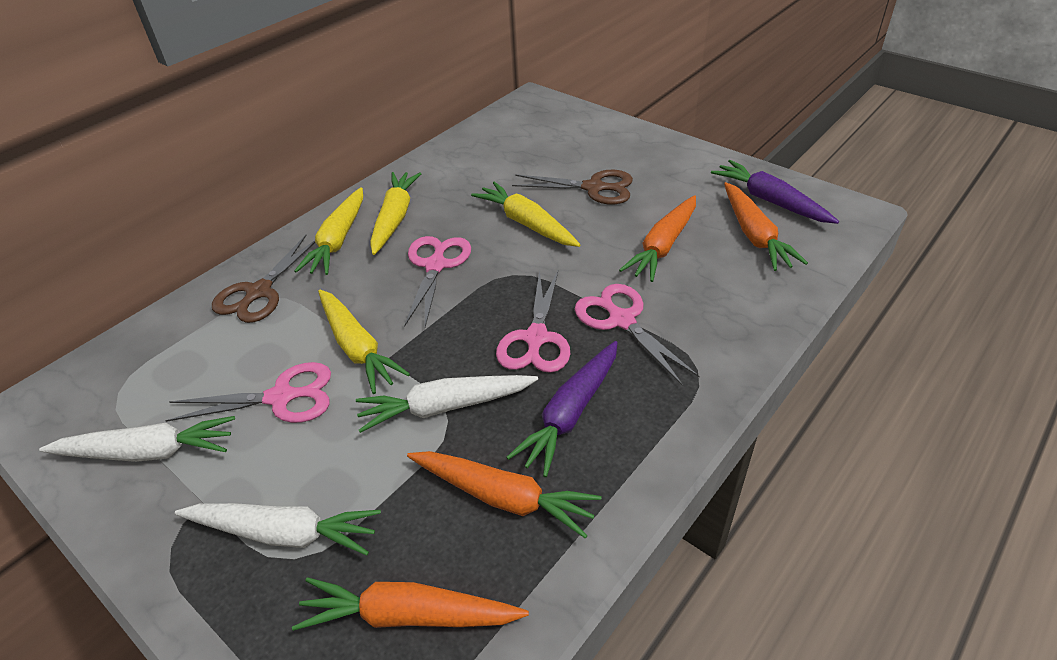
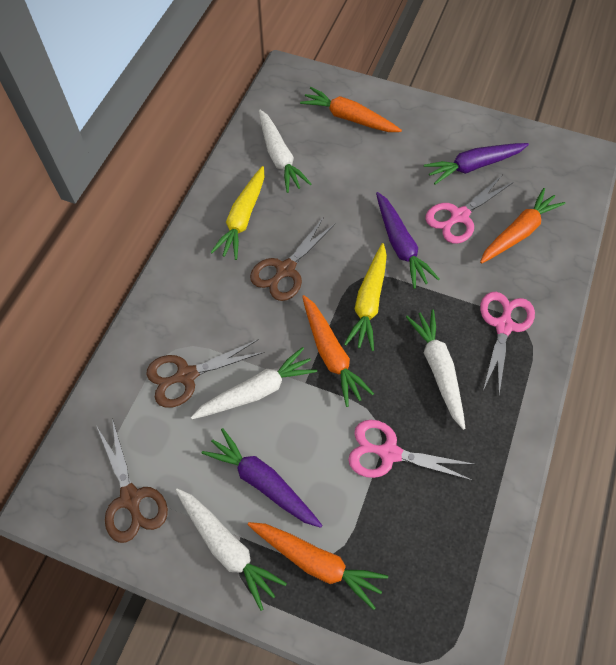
brown scissors: [212,235,316,323] [512,170,633,205] = 2 -> [96,418,168,543] [146,339,264,408] [250,217,336,301] = 3
pink scissors: [165,362,331,423] [404,236,471,327] [496,269,570,373] [575,284,700,385] = 4 -> [348,420,476,481] [425,175,514,244] [480,292,535,395] = 3
purple carrot: [506,341,618,477] [711,160,839,224] = 2 -> [202,428,322,528] [376,192,439,289] [424,143,529,185] = 3
white carrot: [39,416,235,462] [175,503,381,556] [356,375,538,433] = 3 -> [175,488,287,611] [191,347,317,419] [259,110,311,193] [406,309,466,430] = 4
yellow carrot: [294,187,363,275] [318,290,410,394] [370,172,422,255] [471,182,581,247] = 4 -> [210,166,264,260] [344,243,387,351] = 2

